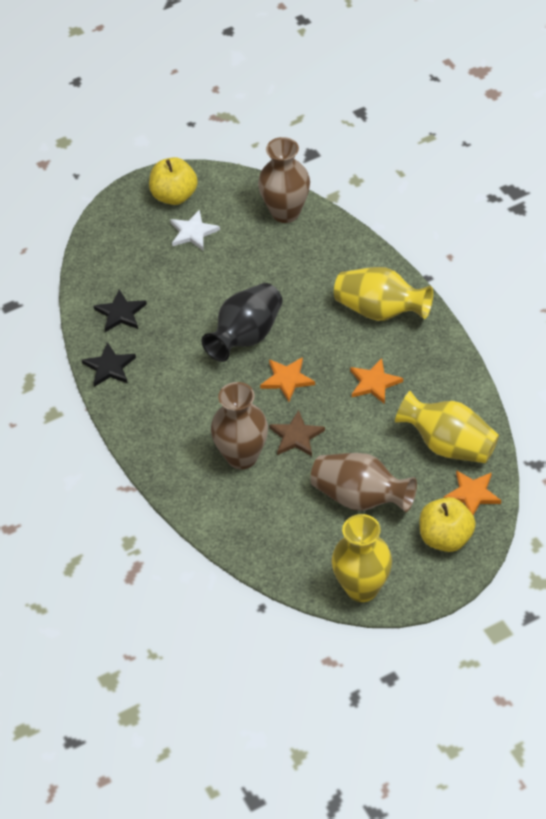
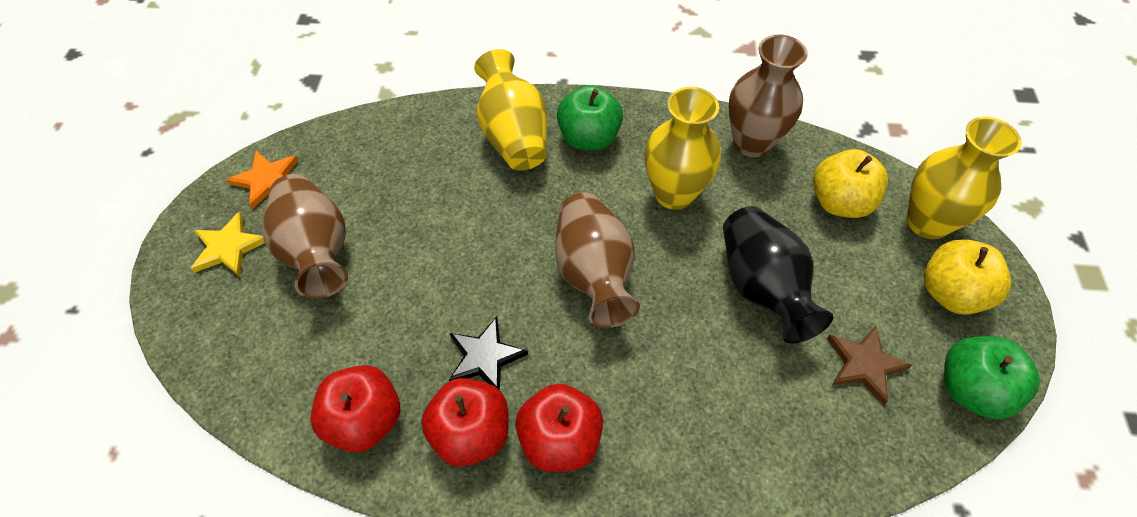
black star: [82,342,136,387] [94,290,147,332] = 2 -> [449,317,528,390] = 1
green apple: none = 0 -> [557,85,623,150] [944,336,1040,420] = 2
orange star: [260,357,315,402] [350,358,403,404] [443,470,501,515] = 3 -> [227,151,299,209] = 1
red apple: none = 0 -> [311,365,400,452] [421,378,509,466] [516,383,603,472] = 3
white star: [170,210,220,250] = 1 -> none = 0
yellow star: none = 0 -> [191,212,265,277] = 1

